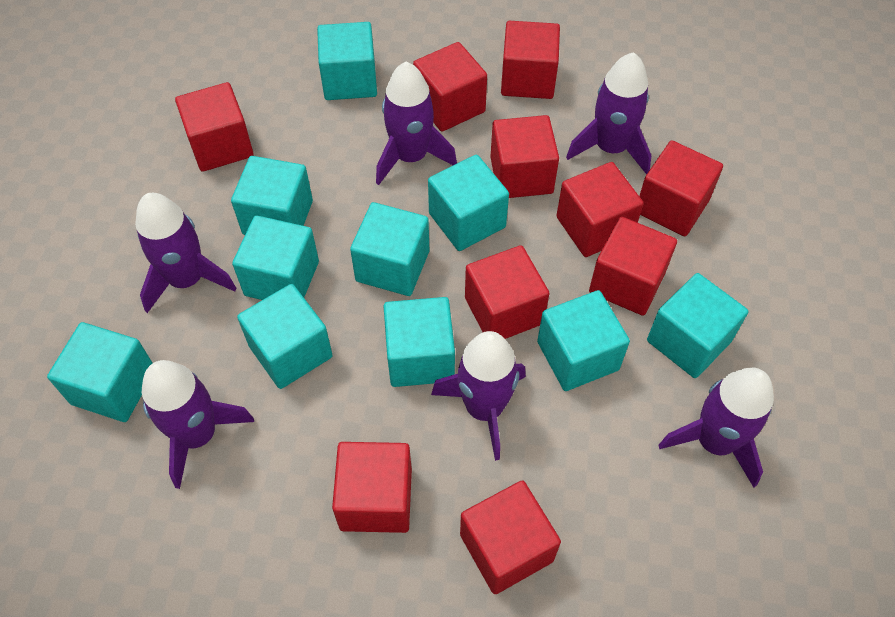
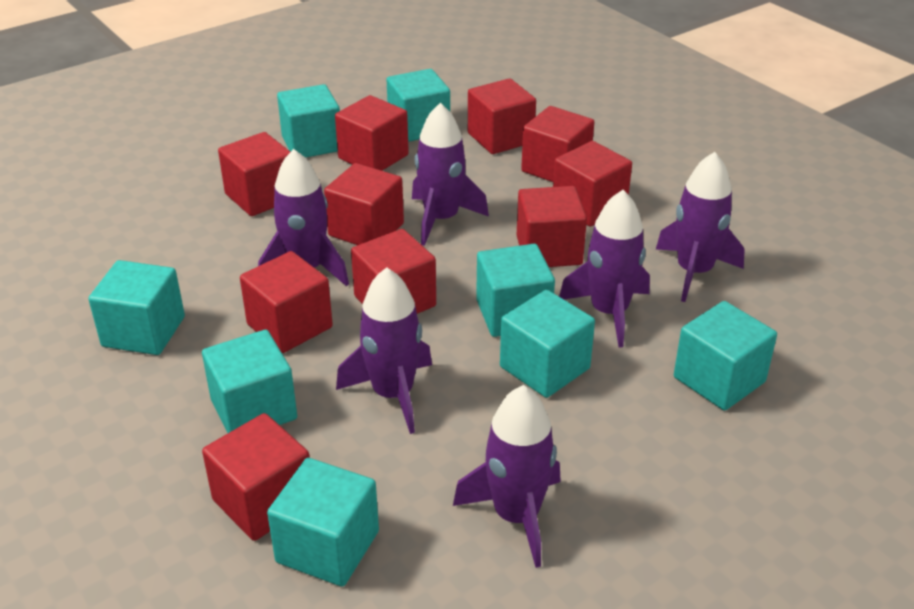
turquoise cube: [47,322,152,422] [231,156,313,235] [232,215,319,300] [237,284,333,389] [317,22,377,100] [350,202,429,296] [384,297,455,387] [428,155,509,251] [537,290,630,391] [647,273,748,378] = 10 -> [88,260,185,355] [202,330,297,433] [267,458,379,587] [277,84,340,158] [386,69,450,142] [476,244,555,337] [500,290,595,398] [674,301,777,410] = 8

